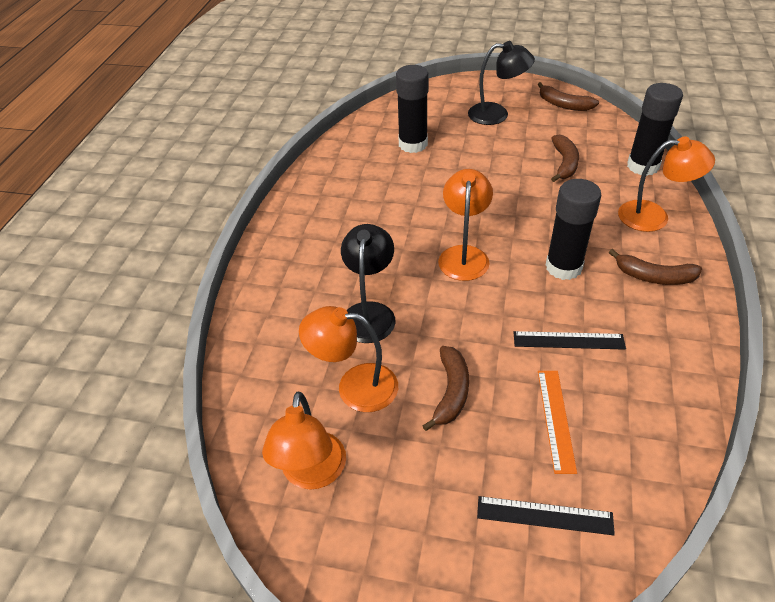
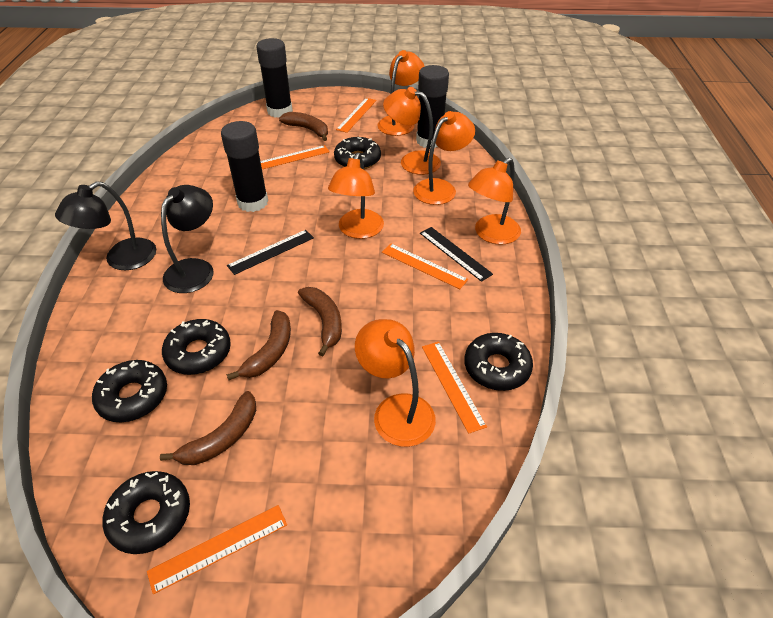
black donut: none = 0 -> [92,360,167,422] [103,471,190,554] [162,319,231,375] [334,137,381,169] [464,333,533,391] = 5
orange lamp: [262,391,346,490] [299,306,398,412] [438,169,493,281] [618,137,715,232] = 4 -> [328,153,384,239] [355,319,436,447] [377,50,425,136] [383,87,441,175] [413,111,475,205] [468,158,521,245] = 6
orange ruler: [538,371,577,474] = 1 -> [147,505,287,594] [261,145,330,169] [336,98,377,133] [382,244,468,289] [422,342,487,434] = 5

